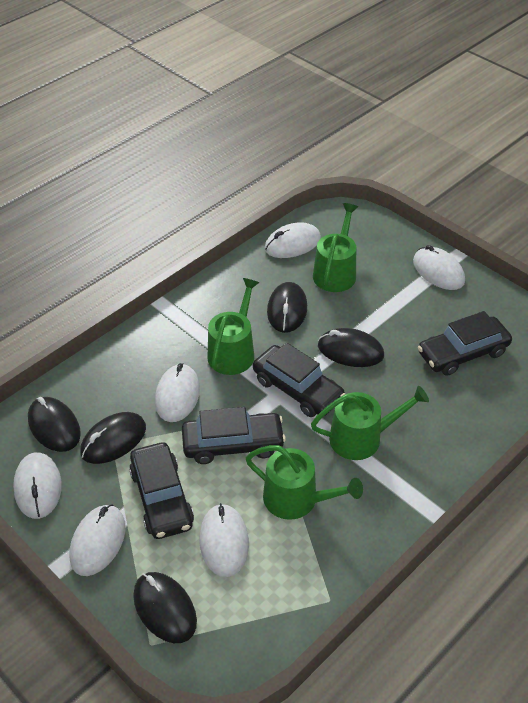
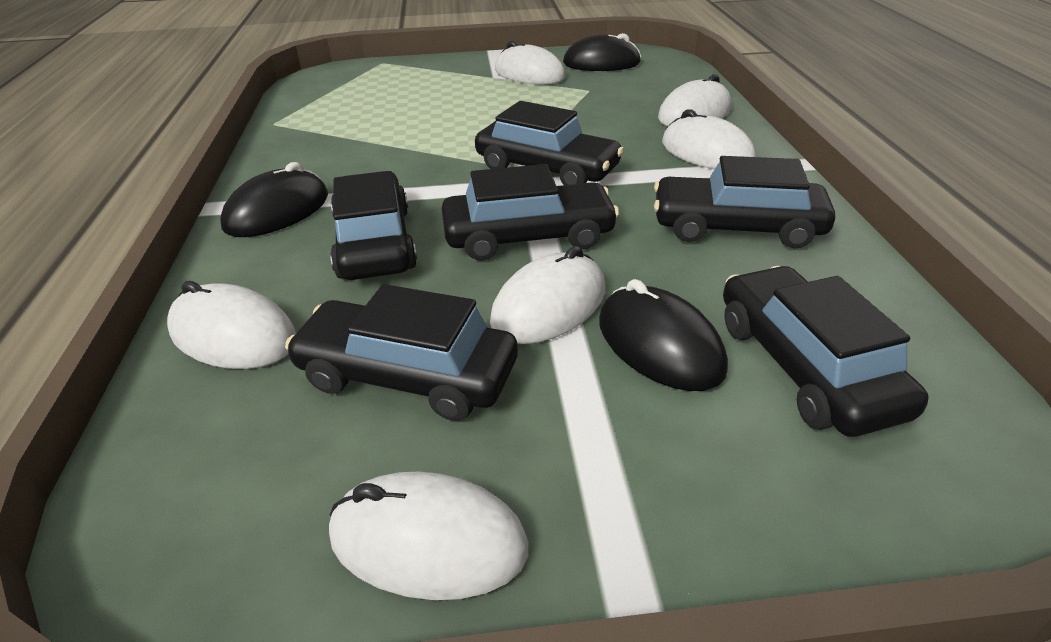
black car: [129,442,194,539] [182,407,286,464] [253,343,345,417] [418,311,512,376] = 4 -> [285,284,518,421] [330,171,417,280] [442,164,619,260] [475,101,624,185] [654,156,835,248] [723,266,929,437] = 6
black mouse: [28,397,81,452] [80,412,146,464] [133,572,197,643] [267,282,307,333] [318,328,384,367] = 5 -> [220,162,328,237] [563,33,641,71] [599,279,728,391] = 3
green watering can: [207,278,259,375] [246,445,363,520] [311,386,429,460] [313,203,358,292] = 4 -> none = 0

